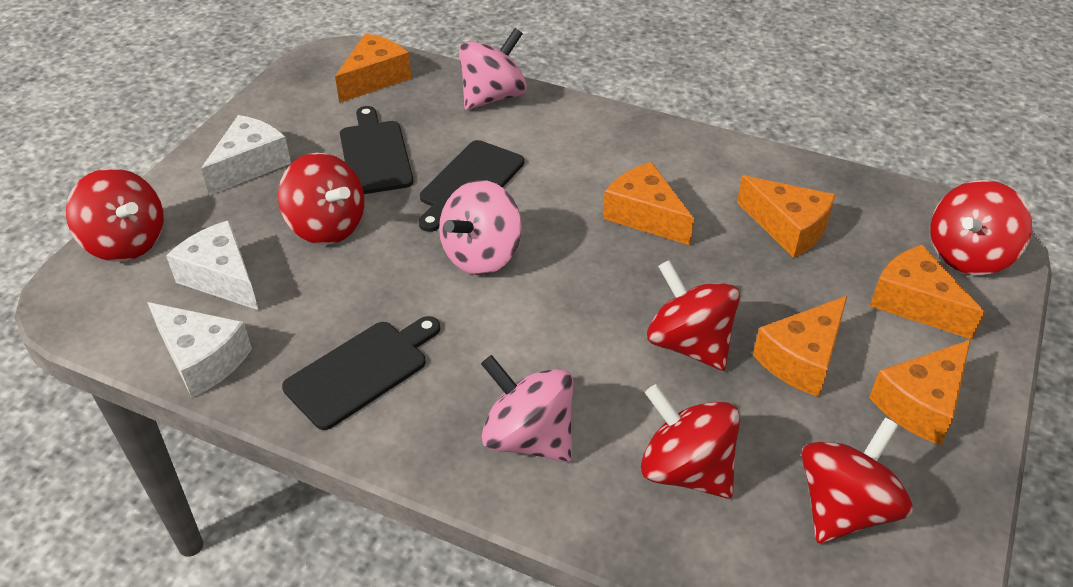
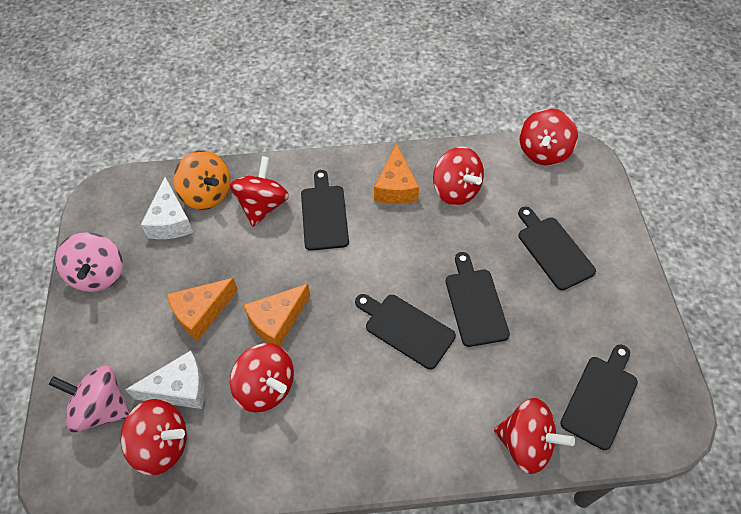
black cutting board: [282,316,440,430] [340,106,413,194] [419,140,524,232] = 3 -> [301,170,349,251] [355,294,456,370] [446,252,510,347] [518,207,596,290] [560,345,638,450] = 5
orange cheese: [335,33,412,103] [603,162,694,245] [737,175,835,258] [753,296,847,397] [869,340,971,445] [870,245,985,340] = 6 -> [167,278,238,341] [244,284,310,346] [374,144,419,204] = 3
orange spinning top: none = 0 -> [174,151,230,210] = 1
pink spinning top: [439,180,522,275] [459,28,527,110] [481,355,573,463] = 3 -> [49,366,130,432] [55,232,123,292] = 2
white cheese: [147,302,252,398] [166,220,259,310] [201,115,291,195] = 3 -> [125,351,205,409] [141,177,193,239] = 2

